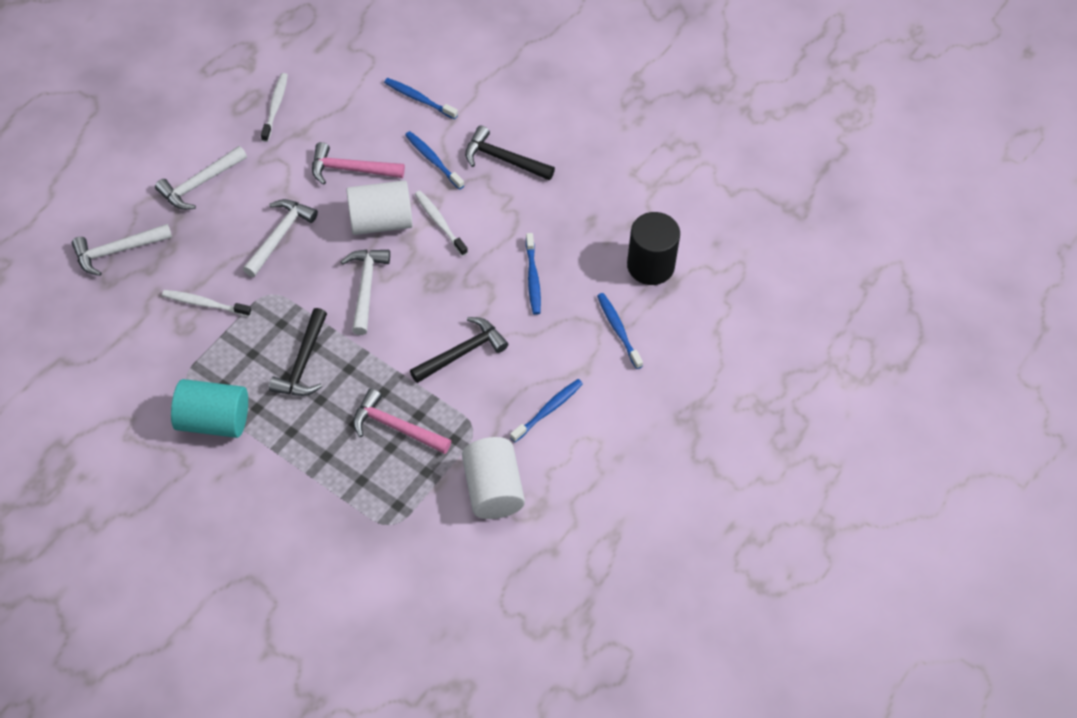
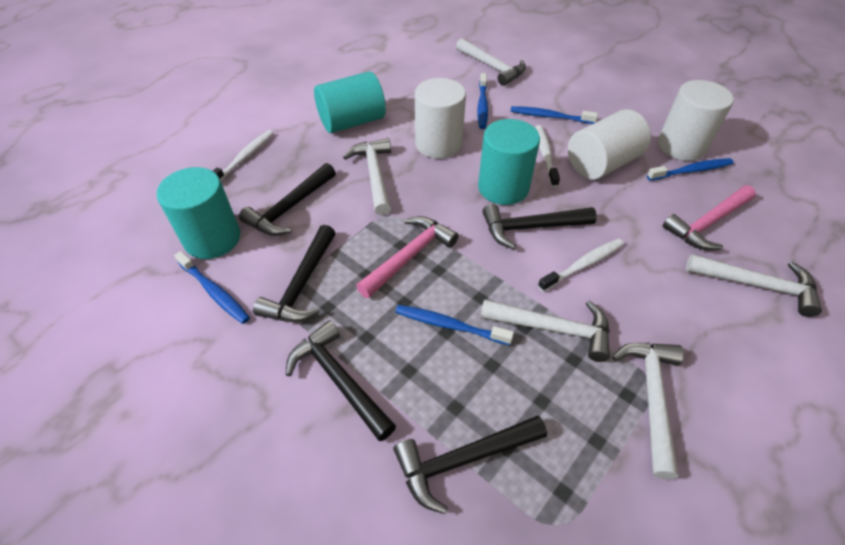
black cylinder: [627,212,680,285] = 1 -> none = 0
black hammer: [269,308,327,396] [410,317,508,383] [465,126,555,180] = 3 -> [239,163,336,236] [253,225,336,322] [286,320,396,441] [393,416,547,514] [482,204,597,249] = 5
turquoise cylinder: [171,379,248,438] = 1 -> [157,167,240,259] [314,71,386,133] [478,119,540,205] = 3
white cylinder: [346,180,413,235] [462,437,525,519] = 2 -> [415,78,466,159] [568,109,651,180] [658,80,734,161] = 3
white hammer: [72,224,172,276] [155,146,247,210] [243,199,318,277] [341,250,390,335] = 4 -> [343,138,391,216] [456,38,526,86] [480,299,610,362] [612,343,684,480] [686,254,822,317] = 5

